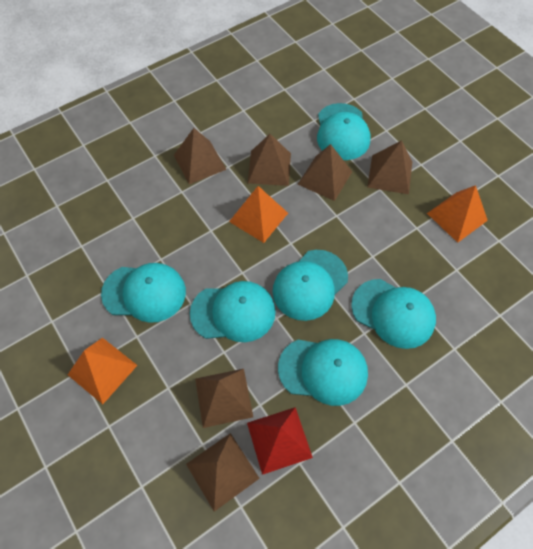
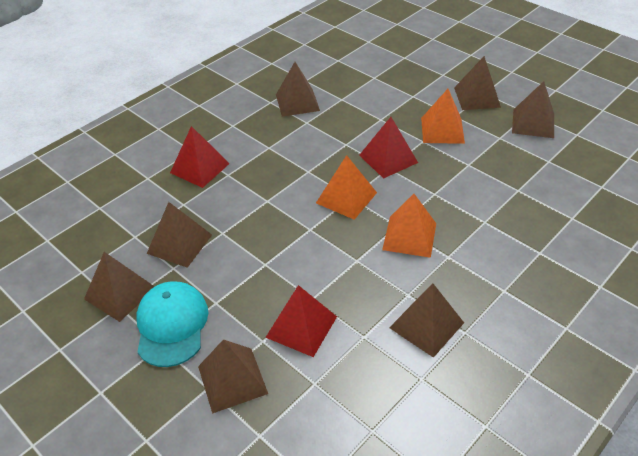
brown pyramid: [174,128,227,184] [186,433,260,512] [195,369,253,428] [248,134,291,186] [298,144,352,201] [367,140,412,194] = 6 -> [84,252,155,322] [147,202,212,268] [198,339,268,414] [276,62,320,117] [389,284,464,358] [454,56,501,110] [512,81,554,138] = 7
red pyramid: [247,407,313,475] = 1 -> [170,126,230,188] [265,285,337,357] [359,117,418,179] = 3
turquoise cap: [101,263,186,323] [190,281,276,342] [272,250,348,321] [278,339,368,406] [317,103,370,160] [351,279,436,349] = 6 -> [136,281,208,367] = 1

